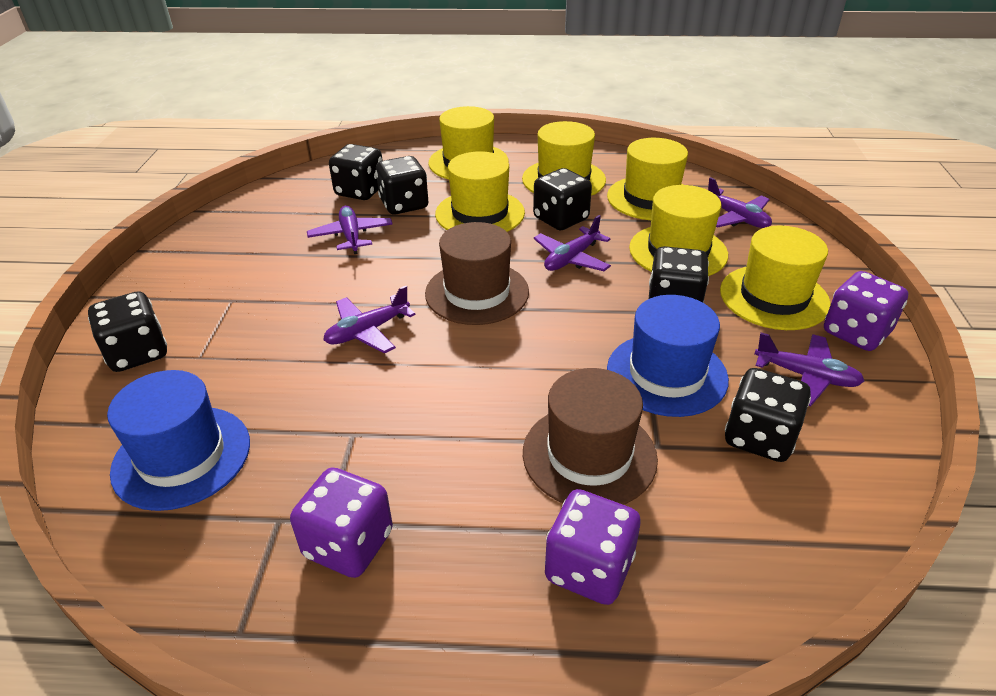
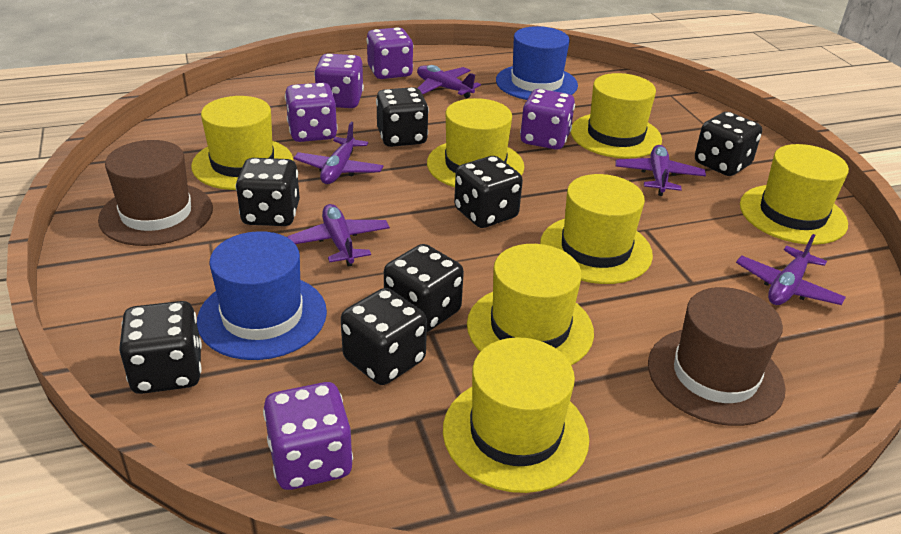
black dice: [88,291,167,372] [329,144,383,200] [375,156,428,214] [533,168,592,230] [649,246,709,303] [725,368,811,462] = 6 -> [119,301,202,394] [235,158,300,226] [341,288,427,385] [376,87,429,147] [384,244,464,332] [454,156,523,228] [695,112,762,176] = 7
purple dice: [290,468,393,578] [545,489,640,605] [824,271,908,351] = 3 -> [263,382,353,490] [285,83,338,142] [314,53,364,108] [367,27,414,79] [520,89,575,150] = 5
yellow hat: [428,106,509,180] [435,151,525,232] [522,121,606,196] [607,138,688,220] [629,185,728,276] [720,226,831,330] = 6 -> [191,96,293,190] [427,98,524,187] [443,337,589,493] [467,244,594,365] [540,174,653,284] [571,73,662,158] [740,144,849,245] = 7

